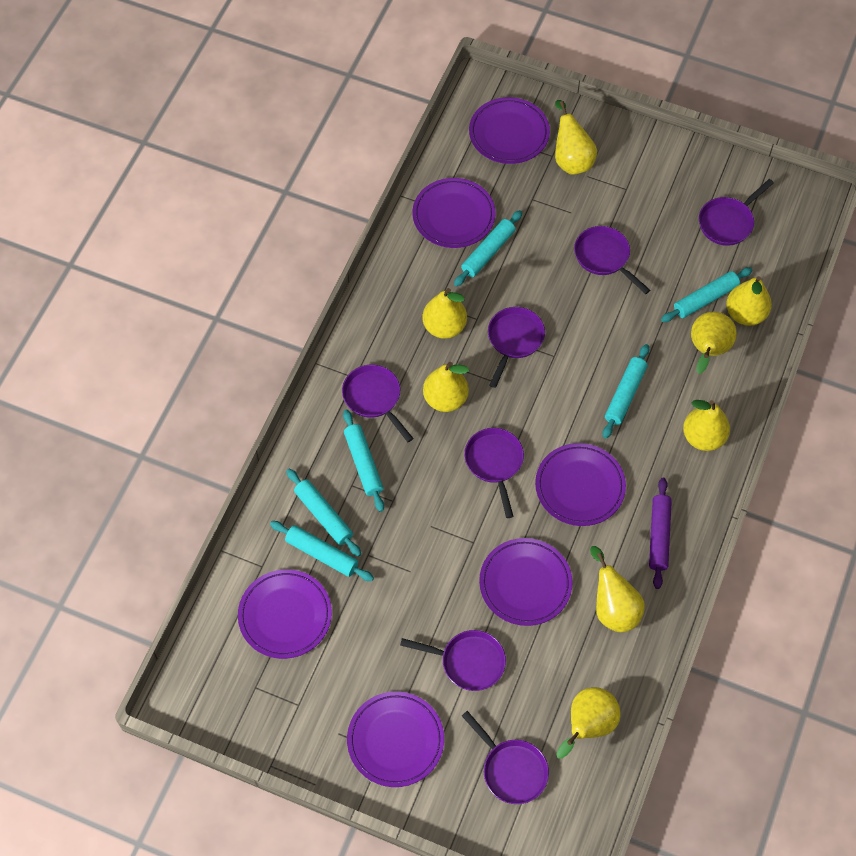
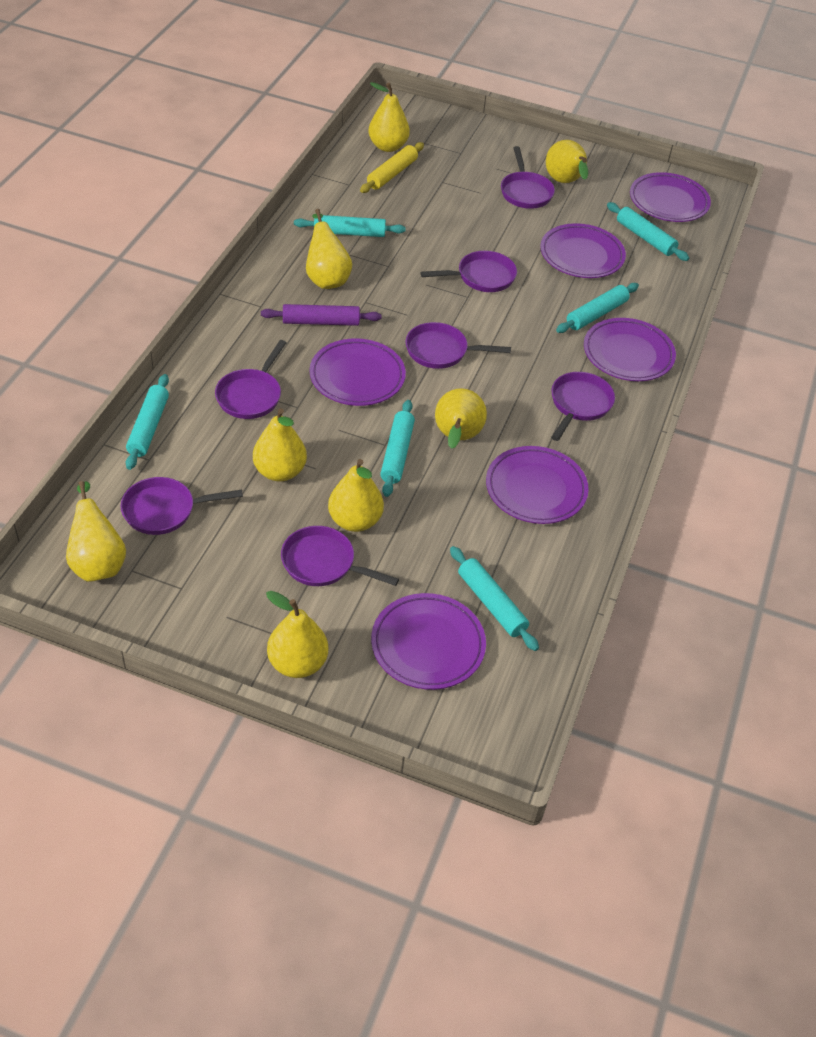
yellow rolling pin: none = 0 -> [360,142,424,193] = 1

